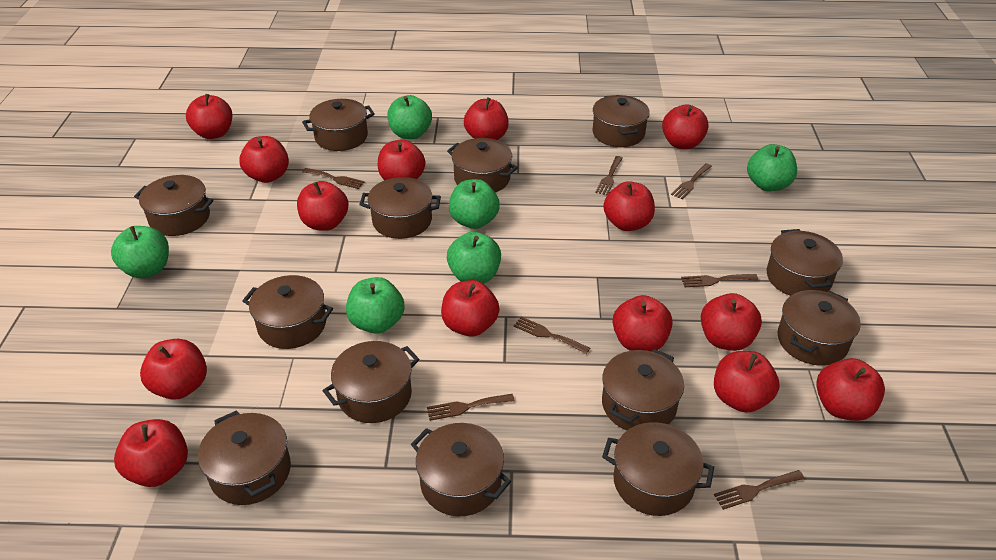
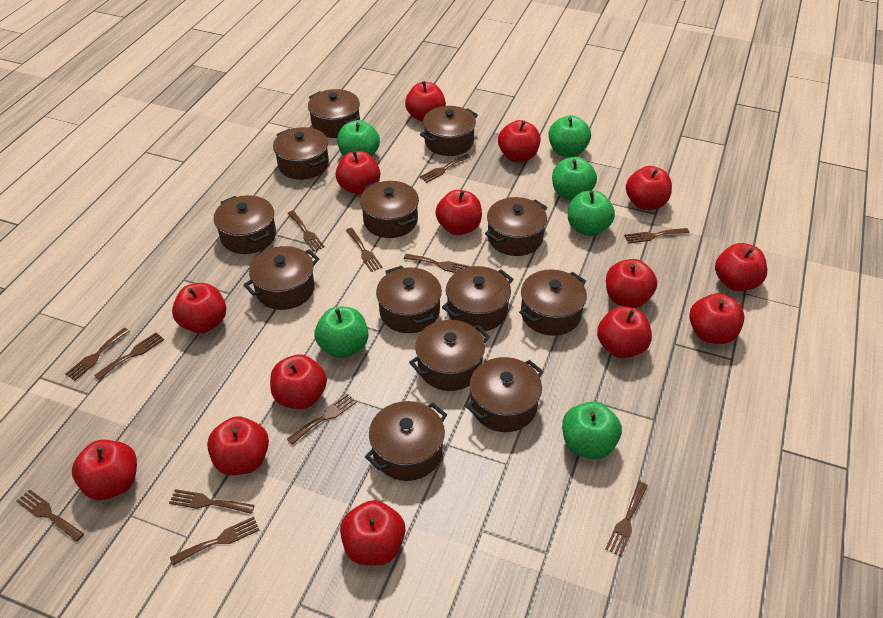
brown fork: [302,168,364,189] [427,394,515,421] [514,317,590,354] [596,156,623,195] [671,163,712,199] [681,274,758,287] [714,470,804,510] = 7 -> [17,489,84,542] [65,327,130,381] [94,332,164,380] [169,489,255,514] [170,517,259,566] [287,211,325,252] [287,393,357,445] [346,228,383,272] [404,254,470,273] [420,154,471,183] [606,481,648,556] [624,228,689,244] = 12

